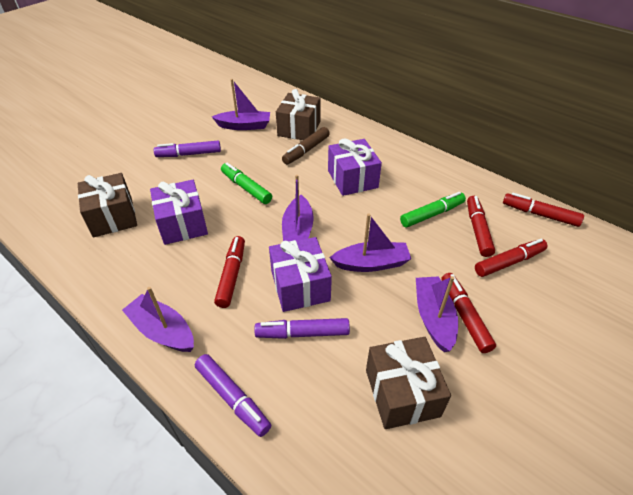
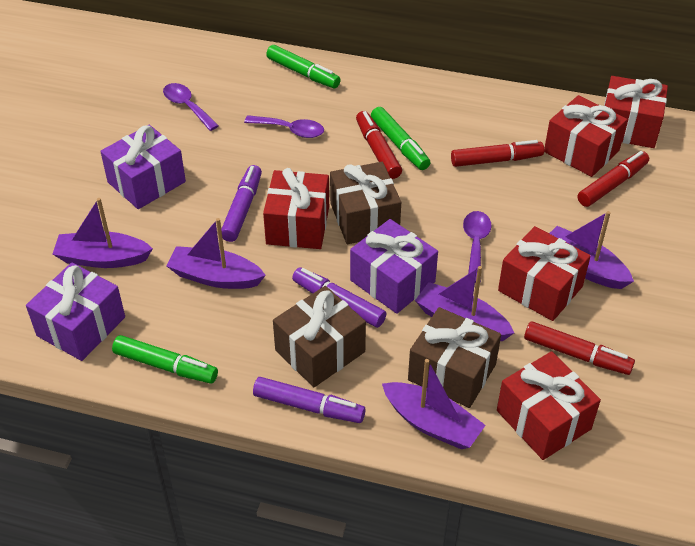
brown marker: [282,127,330,164] = 1 -> none = 0
green marker: [221,163,272,204] [400,192,466,228] = 2 -> [112,335,218,384] [266,45,341,88] [371,107,431,170] = 3
purple spoon: none = 0 -> [163,83,219,131] [244,115,324,138] [463,211,492,283] = 3
red gift: none = 0 -> [263,168,329,249] [497,351,601,460] [498,226,591,321] [544,95,627,177] [604,76,668,148] = 5
red marker: [214,236,245,308] [442,273,496,353] [467,196,495,257] [475,239,548,277] [503,193,584,227] = 5 -> [356,111,402,179] [451,140,544,167] [524,321,635,375] [578,151,649,207] = 4

